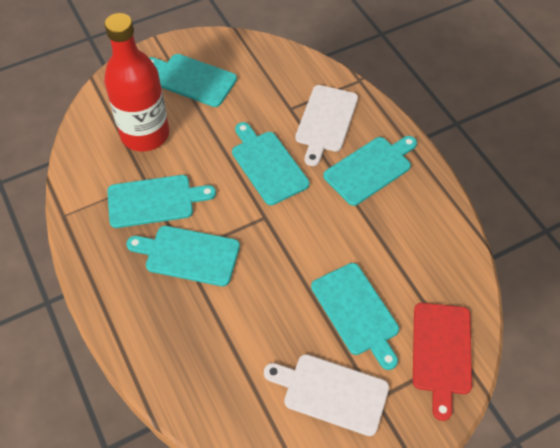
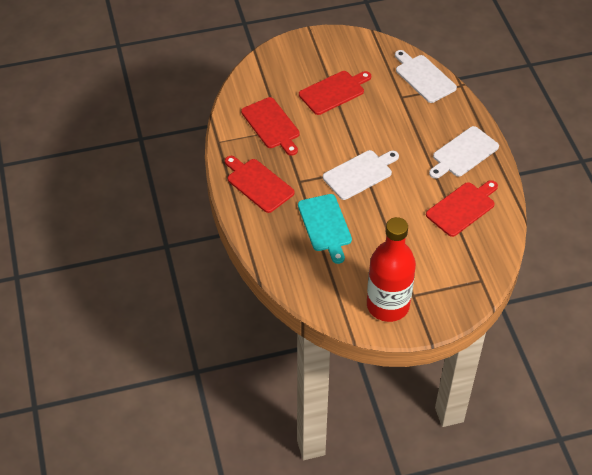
red cutting board: [413,303,472,421] = 1 -> [225,156,295,213] [241,97,300,156] [299,71,371,115] [426,180,498,237] = 4
turquoise cutting board: [107,175,216,228] [126,226,240,286] [149,54,237,107] [232,122,309,205] [311,263,399,370] [323,136,417,206] = 6 -> [298,194,352,264] = 1
white cutting board: [264,354,389,436] [295,85,358,166] = 2 -> [323,150,399,200] [395,50,457,103] [429,126,499,179] = 3

